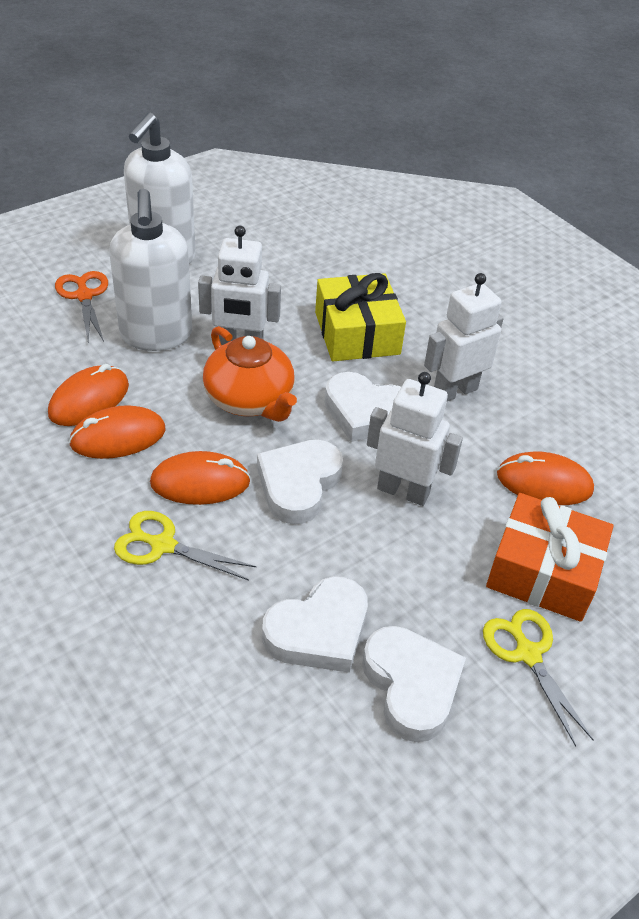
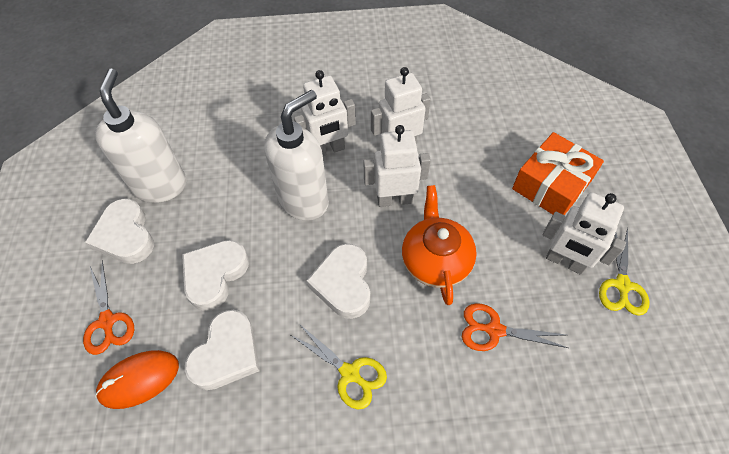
orange mouse: [48,364,129,426] [69,405,165,459] [150,451,251,505] [497,452,594,505] = 4 -> [95,350,179,409] = 1
orange scissors: [55,271,108,341] = 1 -> [83,261,134,355] [462,303,568,351] = 2
white robot: [198,226,281,345] [367,372,463,506] [424,273,504,401] = 3 -> [294,70,356,156] [363,125,431,207] [371,67,431,142] [543,192,626,275] = 4
yellow gift: [315,273,406,361] = 1 -> none = 0

